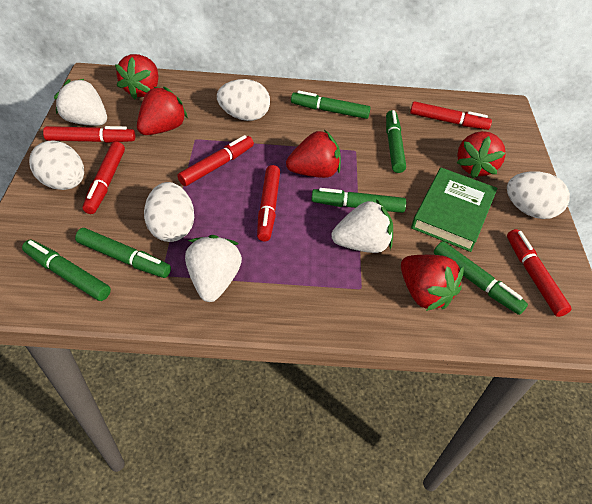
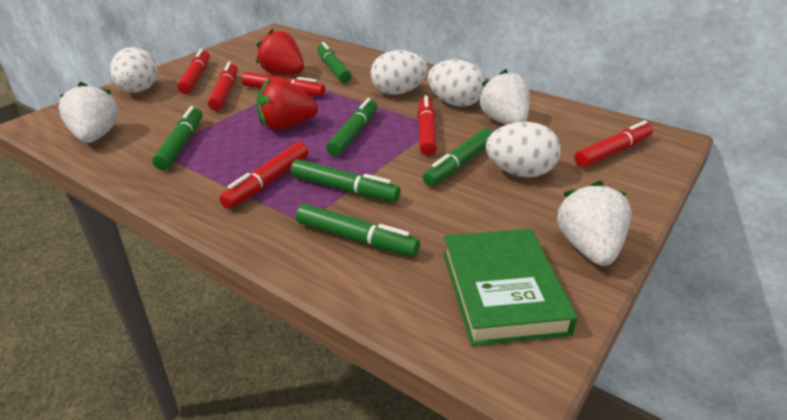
red strawberry: [115,54,158,99] [137,86,188,135] [286,130,341,178] [401,255,464,311] [456,131,506,179] = 5 -> [256,28,304,75] [256,77,318,130] = 2

